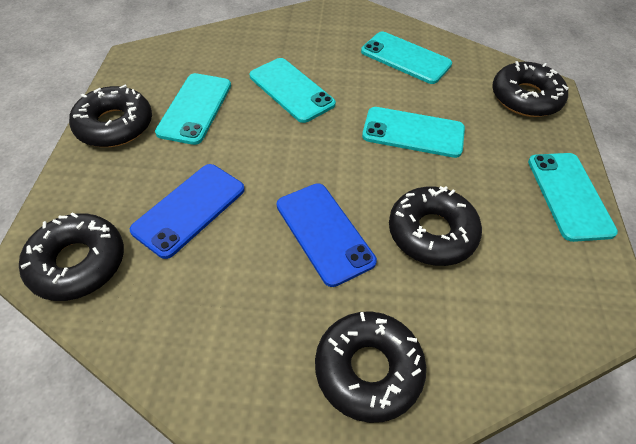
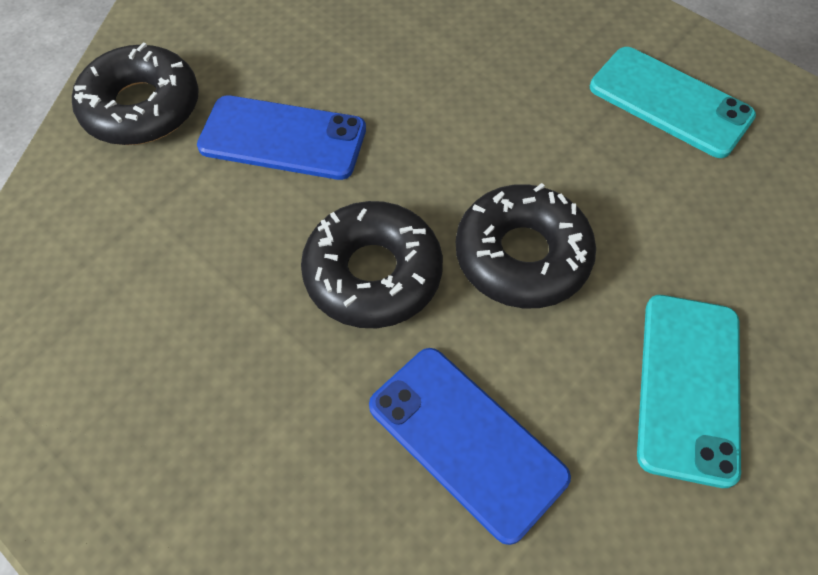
black donut: [19,212,124,301] [69,85,152,147] [315,311,426,423] [389,186,482,266] [492,61,569,117] = 5 -> [72,42,199,145] [301,201,443,328] [456,183,596,308] = 3
turquoise phone: [155,73,231,145] [250,58,336,123] [361,32,452,84] [362,107,465,158] [528,153,618,242] = 5 -> [590,47,756,158] [637,295,741,488] = 2

